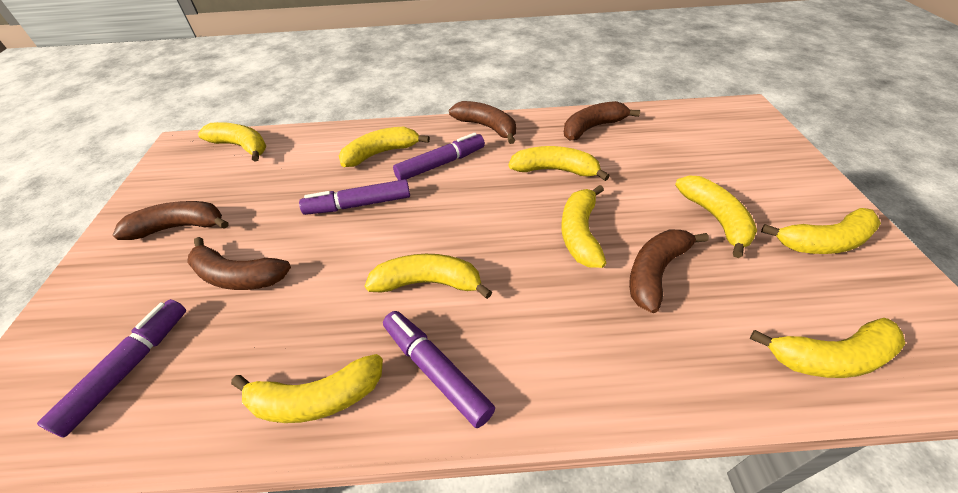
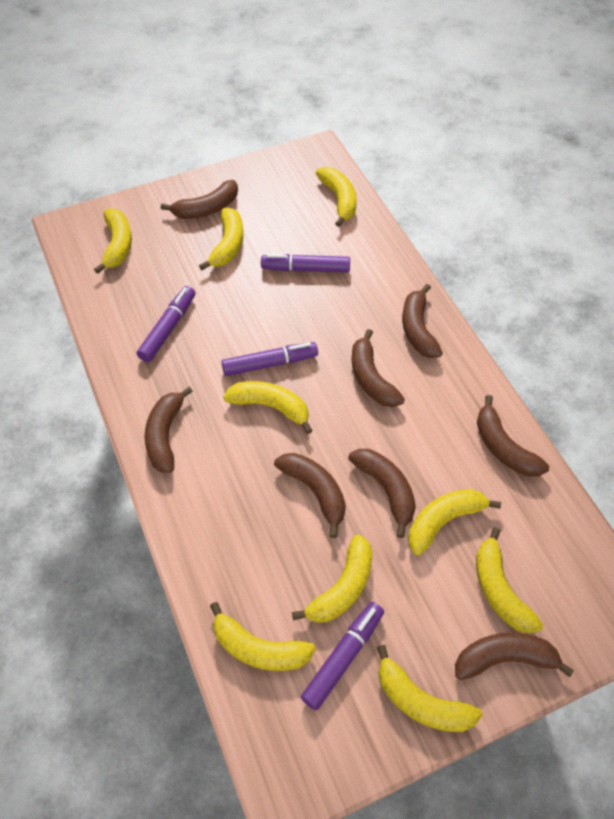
brown banana: [113,201,228,240] [187,237,291,290] [449,101,516,144] [564,101,640,140] [629,229,709,313] = 5 -> [145,387,193,473] [161,180,238,219] [274,453,346,538] [348,449,416,538] [351,329,405,407] [402,284,443,358] [455,633,574,680] [477,395,549,477] = 8

